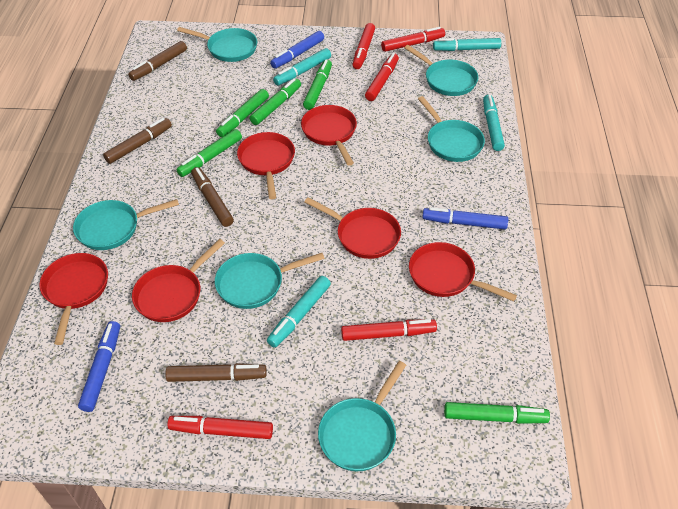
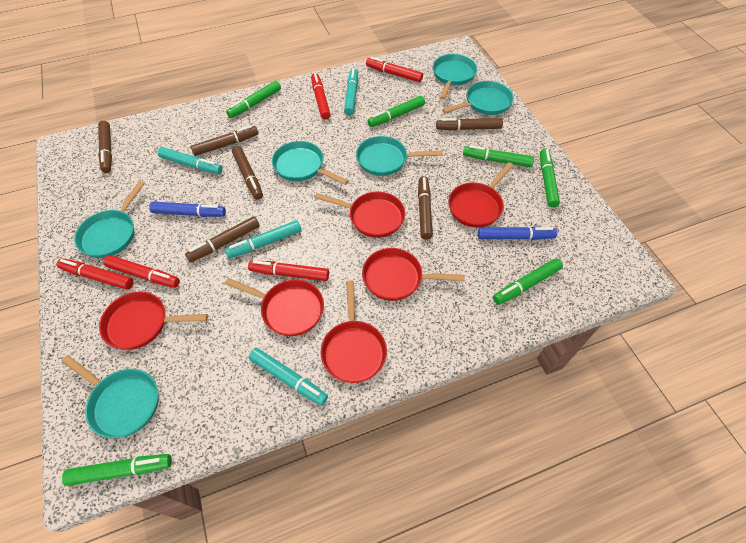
blue marker: [78,321,120,412] [270,31,324,69] [422,207,508,229] = 3 -> [149,202,226,217] [478,227,557,240] = 2
brown marker: [103,118,172,164] [128,41,187,81] [165,363,267,382] [191,167,234,227] = 4 -> [98,121,112,173] [185,216,260,262] [191,125,258,156] [232,146,263,200] [418,176,433,240] [436,118,503,131] = 6
green marker: [176,129,242,177] [216,89,269,137] [249,78,301,125] [303,59,332,110] [444,402,550,424] = 5 -> [62,454,172,486] [226,81,281,118] [368,96,425,127] [463,145,534,167] [493,258,563,305] [540,149,560,207] = 6

